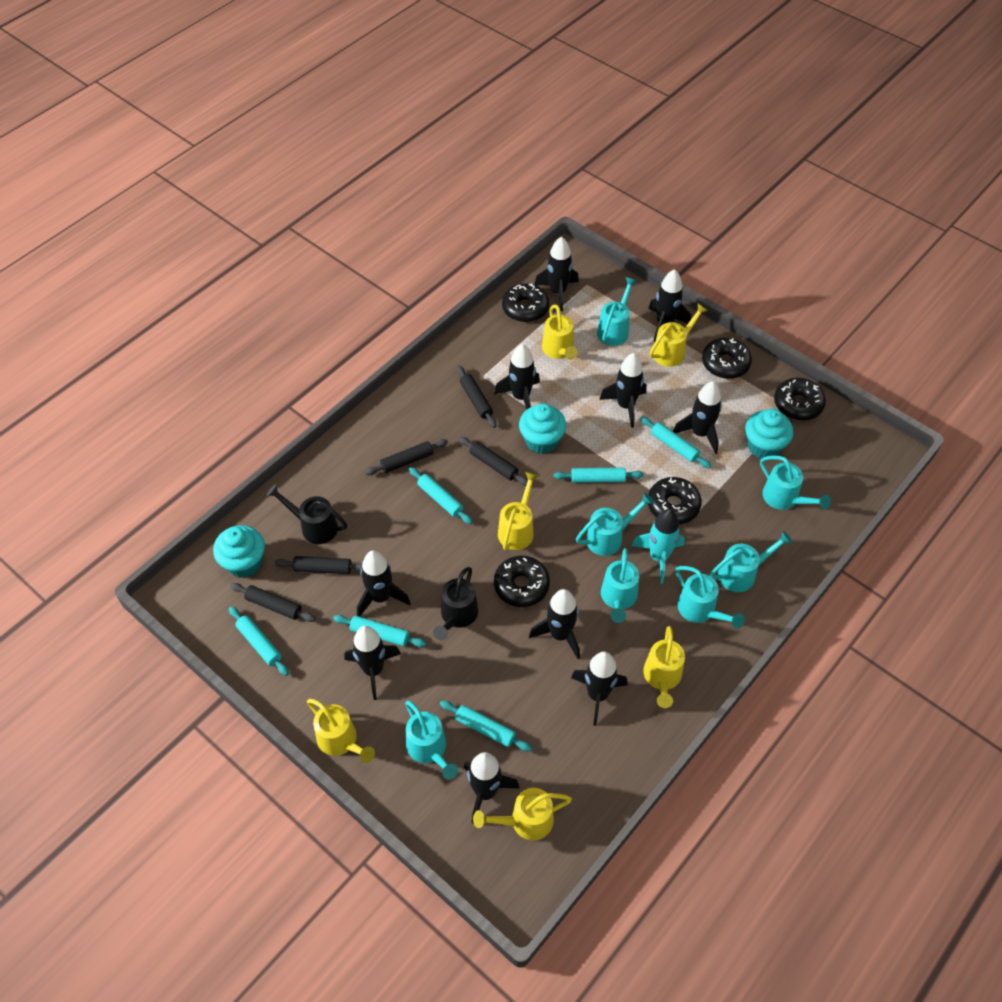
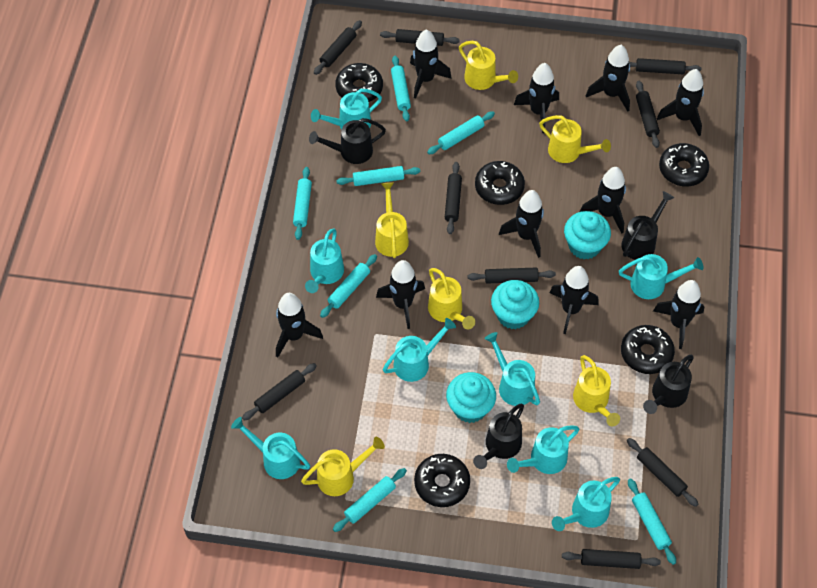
black rolling pin: [230,583,316,622] [275,556,362,574] [365,439,448,475] [457,365,496,428] [459,437,528,486] = 5 -> [242,363,317,421] [314,20,362,75] [380,29,460,46] [445,162,462,234] [467,268,556,284] [562,549,661,569] [627,438,698,507] [629,58,701,74] [636,81,660,148] = 9
black watering can: [267,484,347,544] [433,567,478,640] = 2 -> [309,118,386,164] [473,404,524,469] [621,191,674,260] [643,355,694,414] = 4
turquoise rocket: [631,509,685,584] = 1 -> none = 0
turquoise rolling pin: [229,606,289,676] [333,615,426,647] [409,467,473,524] [440,701,532,752] [554,467,644,483] [640,417,711,468] = 6 -> [293,167,312,240] [320,254,377,318] [333,468,407,532] [336,166,420,186] [391,56,411,121] [427,111,495,154] [628,478,676,565] = 7
turquoise watering can: [405,701,458,780] [576,492,654,556] [597,277,637,346] [601,548,639,623] [676,566,745,629] [710,531,793,592] [760,456,831,510] = 7 -> [231,417,310,479] [305,228,344,293] [311,89,382,130] [383,318,456,382] [484,332,540,406] [507,425,580,474] [552,477,620,531] [619,254,703,299] = 8

